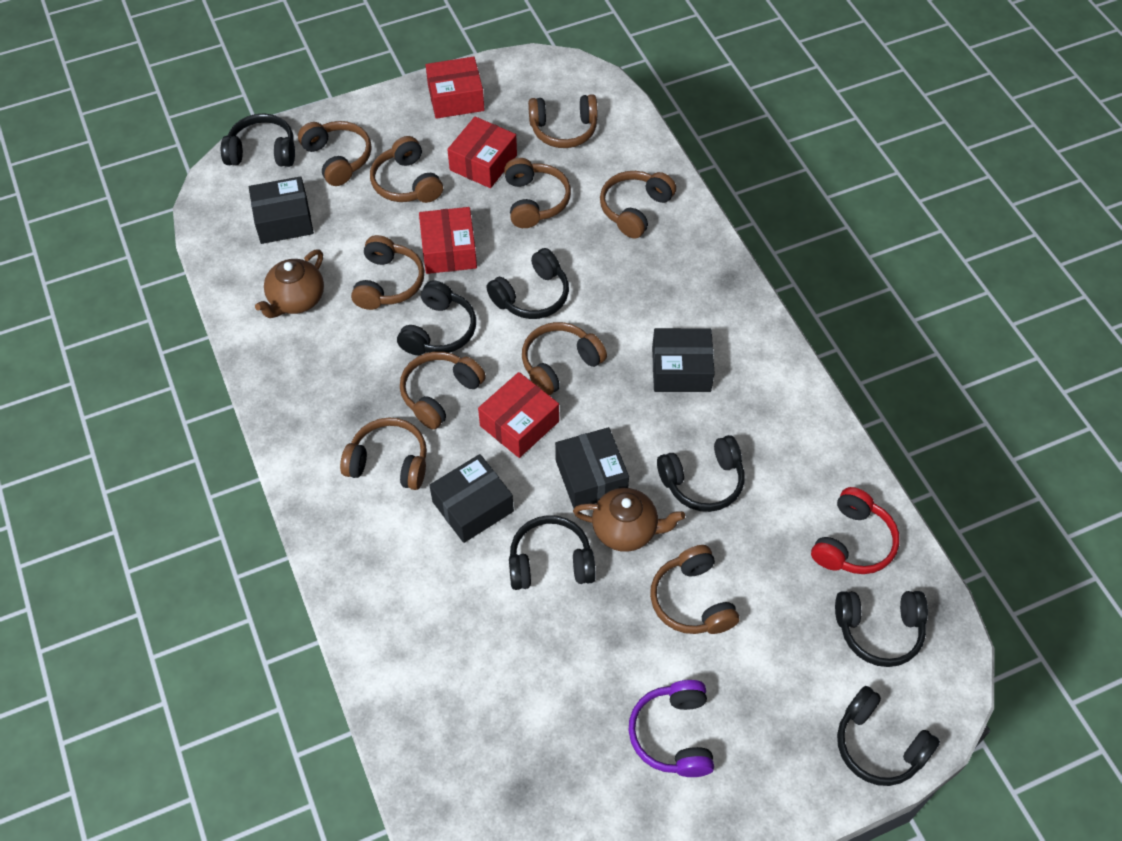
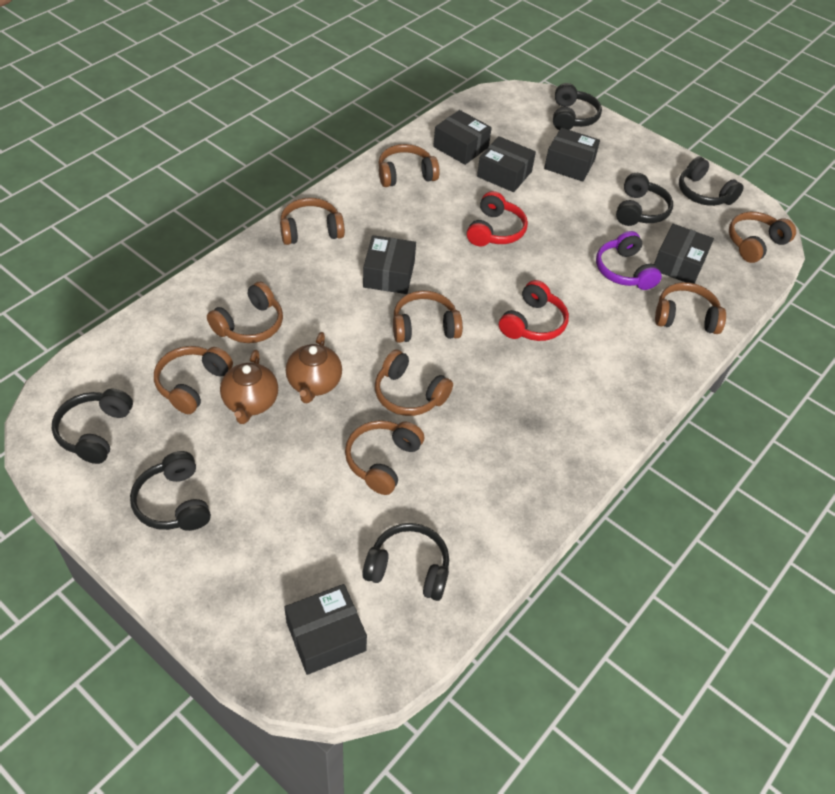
black box: [249,176,314,244] [429,454,514,543] [555,427,629,508] [652,328,715,392] = 4 -> [284,584,367,675] [363,235,416,294] [433,110,492,165] [477,136,536,192] [544,128,600,181] [654,224,714,284] = 6
black headphones: [221,113,295,167] [397,280,476,355] [486,248,569,319] [509,515,596,590] [657,435,745,512] [835,591,928,667] [837,686,940,786] = 7 -> [52,388,133,464] [130,451,211,531] [362,523,449,601] [553,83,602,130] [616,173,673,226] [679,156,744,206] = 6
brown headphones: [298,121,372,186] [340,417,427,490] [351,235,425,310] [370,136,443,203] [400,351,486,430] [504,158,571,228] [522,322,607,396] [528,94,598,148] [600,171,676,238] [650,545,740,634] = 10 -> [154,346,233,414] [207,282,283,343] [280,198,345,245] [345,420,424,495] [375,349,453,416] [378,144,440,187] [393,291,463,343] [655,282,726,334] [729,212,796,263] = 9
red box: [419,207,477,274] [426,57,484,119] [447,116,517,188] [478,372,559,458] = 4 -> none = 0
red headphones: [811,487,900,574] = 1 -> [467,191,528,246] [499,280,569,341] = 2

